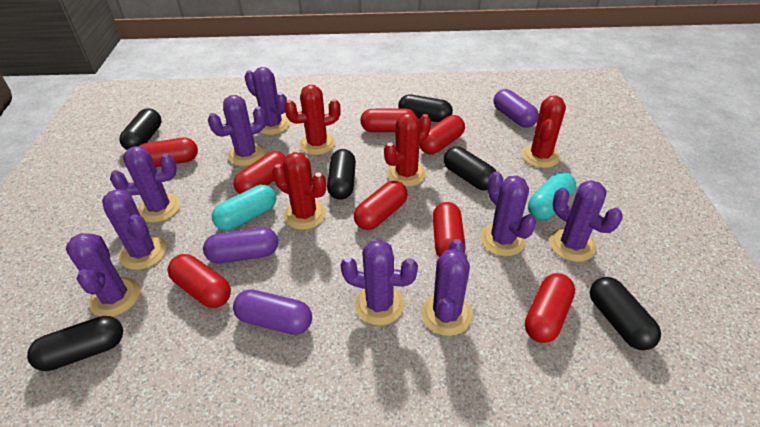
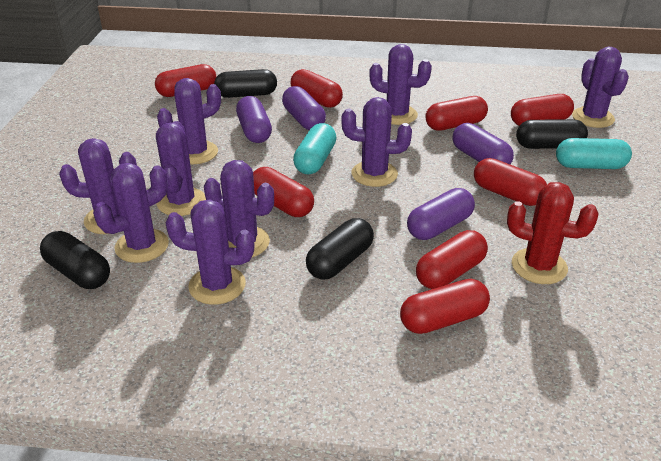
black capsule: [27,316,123,371] [119,108,162,150] [327,149,356,200] [398,95,453,122] [444,147,496,190] [589,277,661,350] = 6 -> [40,231,110,289] [214,69,277,98] [306,218,374,279] [516,119,588,149] = 4
purple capsule: [203,227,278,263] [233,289,312,335] [493,89,539,128] = 3 -> [236,96,272,143] [282,86,326,130] [407,188,475,240] [453,123,514,164] = 4
red cactus: [272,152,326,230] [284,85,341,155] [384,113,431,187] [522,96,566,168] = 4 -> [507,182,599,284] = 1

